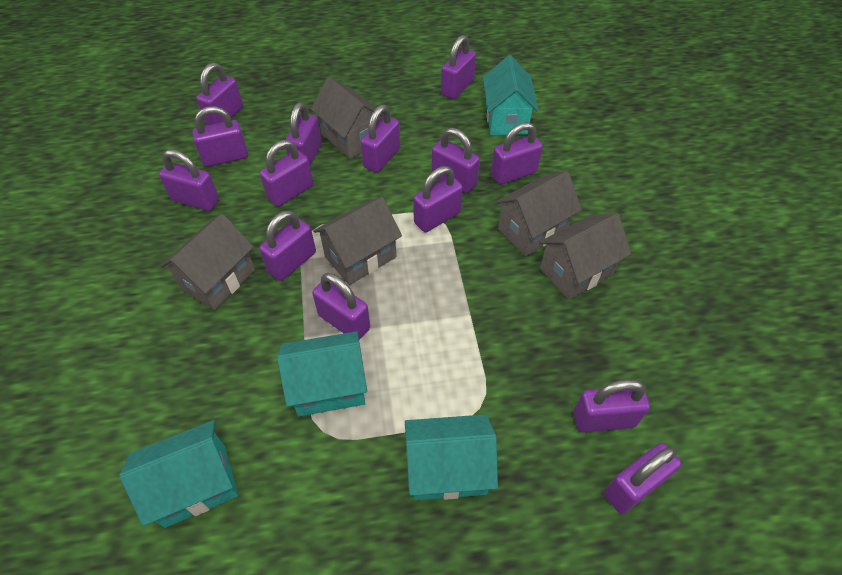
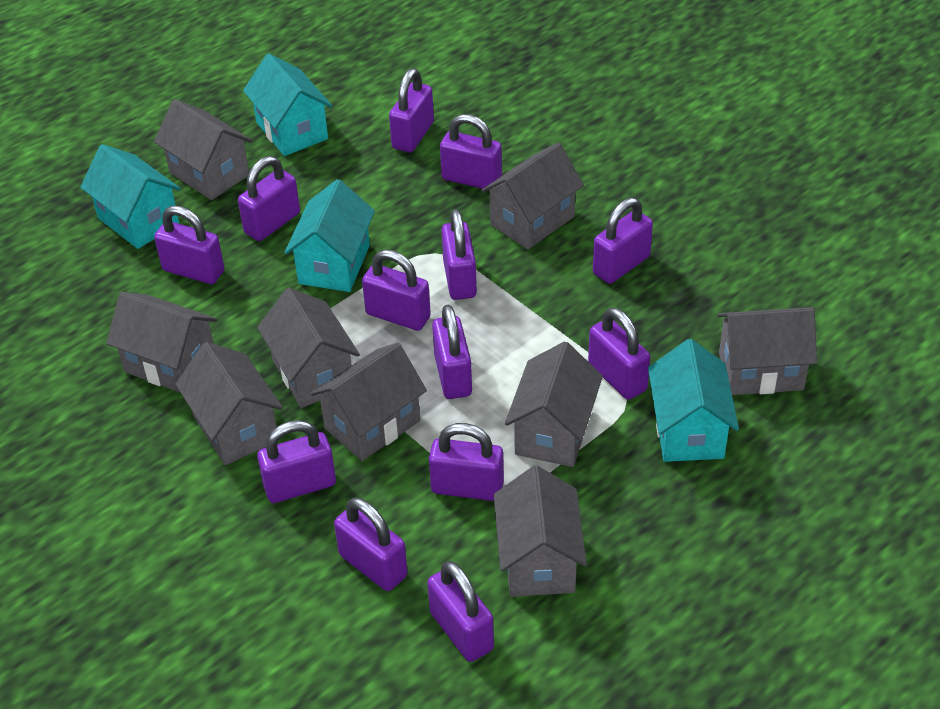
grey house: [160,214,255,310] [311,77,383,159] [313,197,402,285] [495,171,582,256] [539,213,631,300] = 5 -> [106,292,217,392] [154,99,252,200] [176,342,283,465] [257,288,360,408] [310,343,427,461] [481,143,584,250] [494,466,587,597] [505,342,603,467] [717,307,817,395] = 9
purple padlock: [159,149,219,211] [192,106,248,167] [196,63,243,125] [259,210,316,281] [260,140,313,207] [285,102,322,166] [312,273,370,340] [361,105,400,173] [413,166,463,232] [431,128,480,193] [441,35,476,99] [491,122,543,185] [573,380,650,432] [604,443,681,514] = 14 -> [154,206,224,284] [238,156,300,241] [257,420,336,503] [334,498,408,591] [362,250,431,331] [389,68,434,153] [427,561,494,662] [429,423,504,501] [432,304,472,399] [440,114,502,190] [441,209,477,300] [588,307,650,400] [593,198,653,284] = 13

